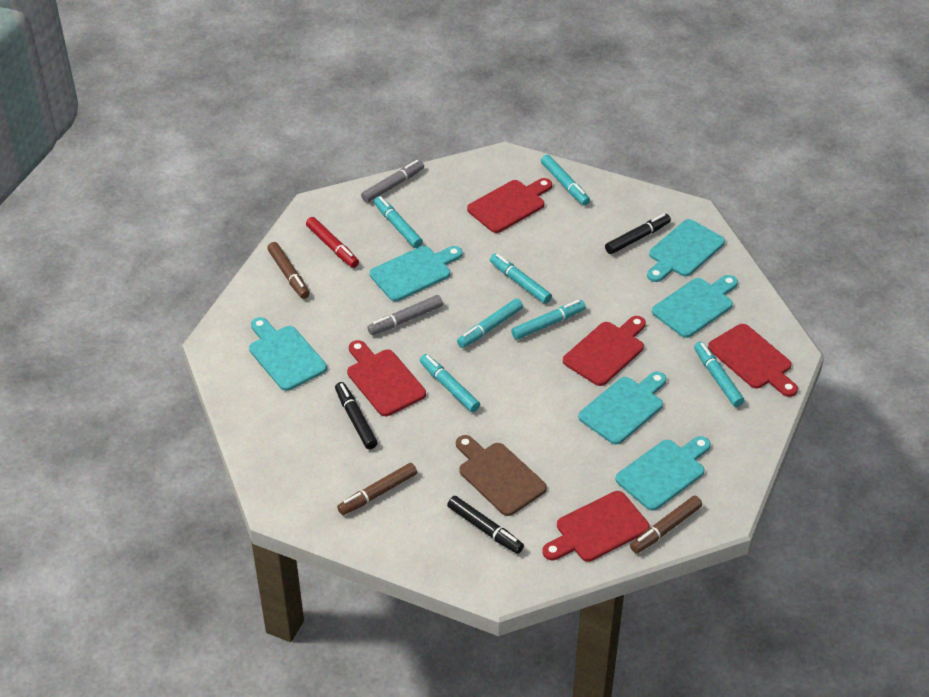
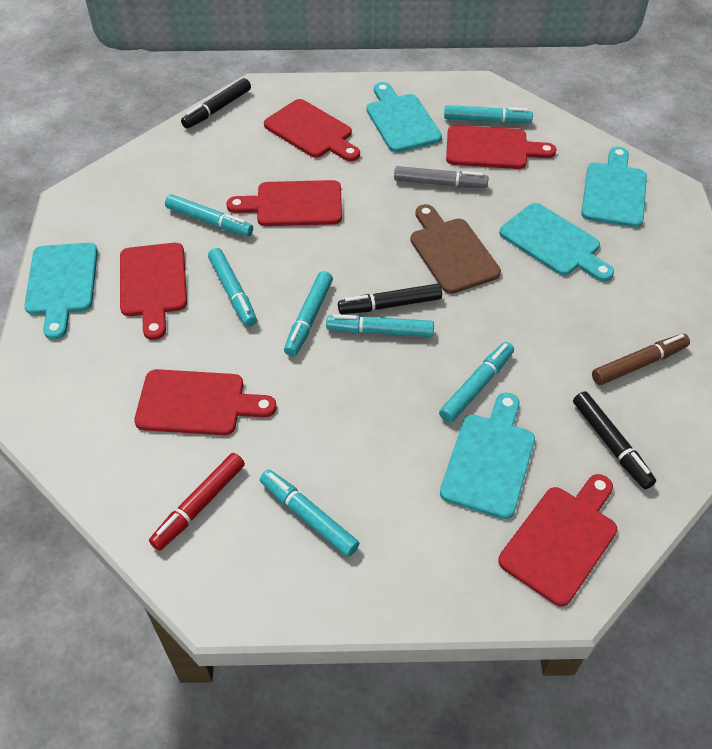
brown marker: [267,242,310,299] [337,463,417,515] [630,496,702,554] = 3 -> [592,334,690,385] = 1
grey marker: [361,160,424,203] [367,295,443,335] = 2 -> [394,166,488,188] = 1
red cutting board: [347,340,426,416] [467,178,552,233] [542,491,650,562] [563,316,646,386] [708,324,798,397] = 5 -> [120,243,187,340] [134,369,277,435] [226,180,342,226] [264,99,360,161] [446,125,557,169] [498,474,617,607] = 6
turquoise cutting board: [249,317,327,391] [370,246,463,301] [578,372,666,445] [615,436,711,511] [647,219,725,282] [652,275,738,338] = 6 -> [24,243,98,340] [366,82,442,152] [440,393,535,519] [499,203,614,282] [581,146,647,228] = 5

